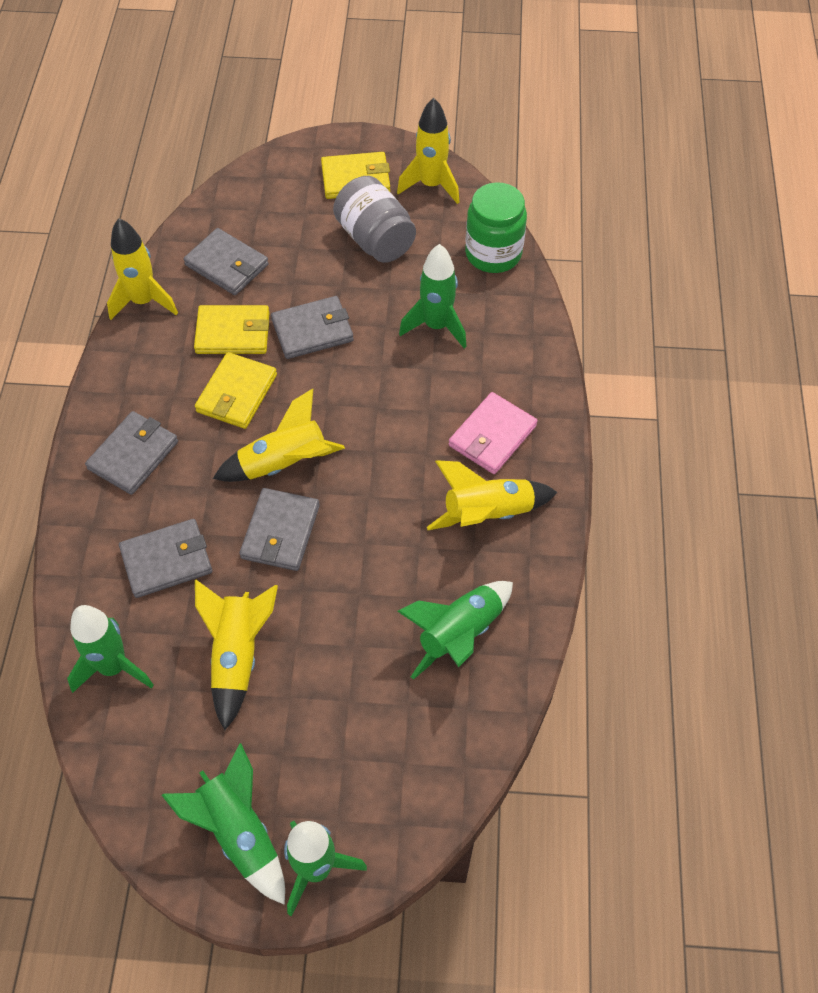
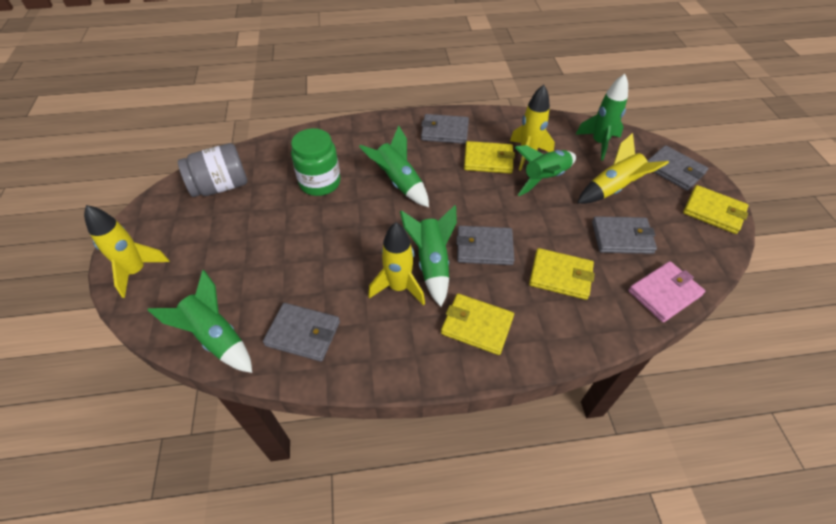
yellow rocket: [107,218,178,320] [195,580,278,730] [213,389,345,482] [397,98,459,204] [427,460,558,530] = 5 -> [84,205,170,298] [368,222,425,306] [510,85,555,171] [577,133,669,204] = 4
yellow wallet: [194,305,270,354] [195,352,277,429] [321,152,390,199] = 3 -> [441,294,514,355] [464,141,515,173] [529,248,595,300] [683,185,749,234] = 4

